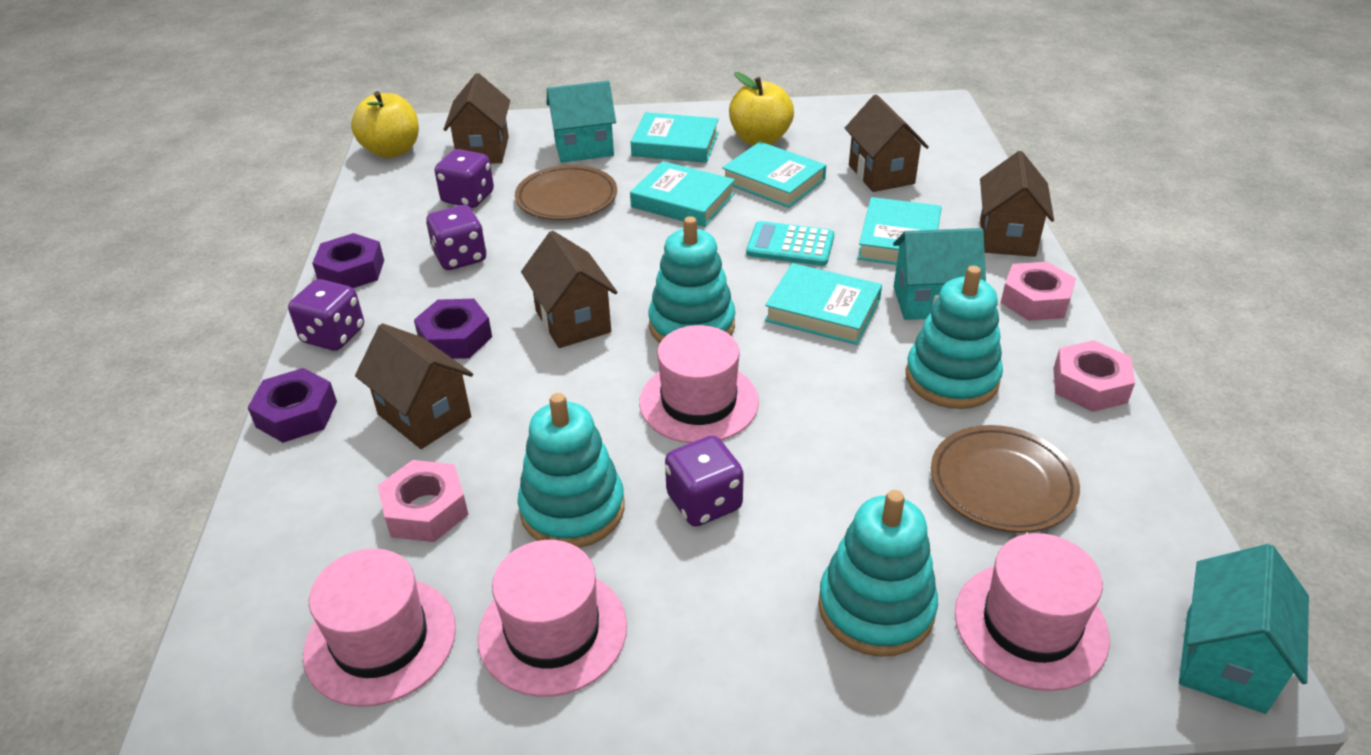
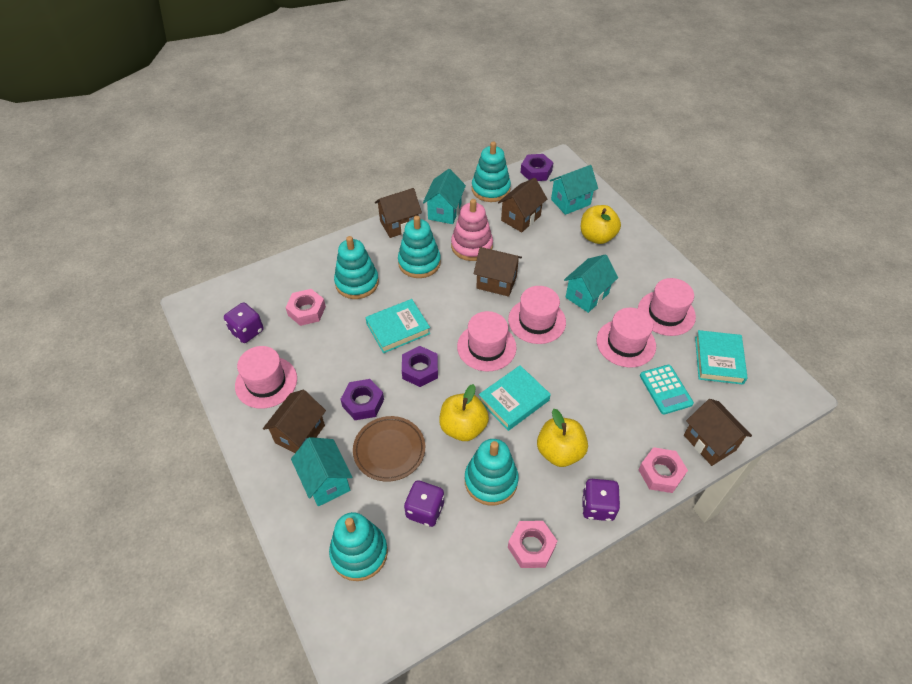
brown plate: [515,165,617,220] [931,425,1080,533] = 2 -> [353,416,425,482] = 1
pink hat: [303,548,456,707] [478,540,627,697] [639,325,759,443] [955,533,1110,691] = 4 -> [235,346,297,409] [457,311,517,371] [508,286,566,344] [597,308,656,368] [638,278,696,336] = 5
pink stacking toy: none = 0 -> [451,199,493,261] = 1
purple dice: [288,279,364,350] [426,205,487,270] [435,149,494,208] [665,436,744,527] = 4 -> [224,303,263,343] [404,480,444,527] [582,479,620,521] = 3
turquoise book: [630,112,719,163] [630,161,735,227] [722,142,826,208] [765,263,882,345] [857,197,942,265] = 5 -> [365,299,430,353] [479,365,551,431] [695,330,748,385] = 3
turquoise house: [547,81,616,163] [893,228,986,320] [1179,544,1309,714] = 3 -> [291,437,352,506] [423,169,466,224] [550,165,598,215] [564,254,618,313] = 4
turquoise stacking toy: [518,393,625,548] [648,216,735,343] [818,490,938,657] [906,266,1003,409] = 4 -> [329,512,388,581] [334,236,379,299] [398,216,441,278] [465,439,519,506] [472,141,511,202] = 5
yellow apple: [351,91,419,158] [729,72,794,146] = 2 -> [439,384,489,441] [537,409,588,467] [581,205,621,244] = 3

